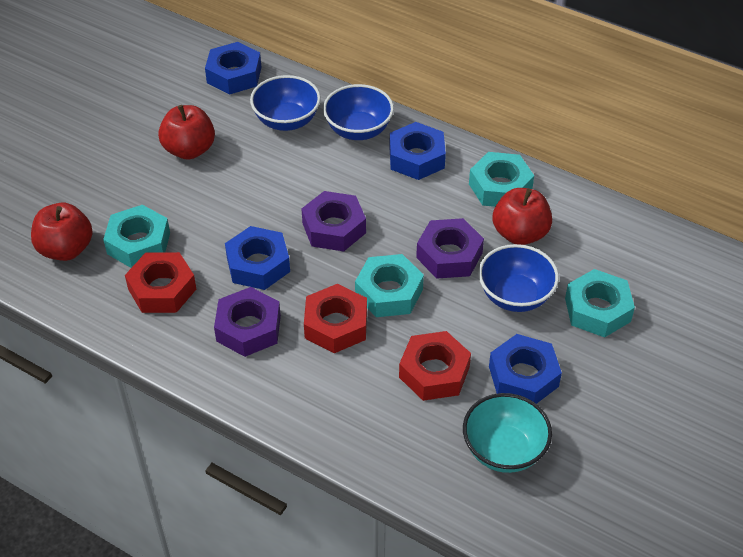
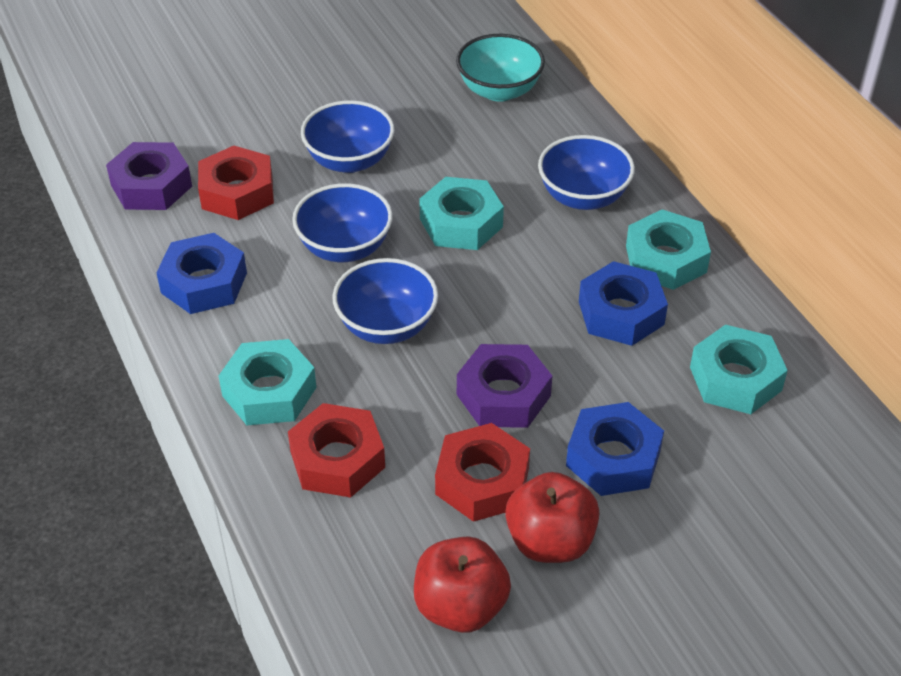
blue bowl: [250,75,321,131] [323,84,394,140] [478,244,559,312] = 3 -> [292,183,393,262] [301,100,394,173] [332,258,438,344] [538,135,635,210] = 4
blue nut: [205,42,261,95] [225,226,290,290] [389,122,446,180] [489,334,562,404] = 4 -> [156,233,247,314] [566,402,664,496] [579,261,668,346] = 3
purple nut: [214,287,281,357] [302,191,366,251] [416,218,484,279] = 3 -> [106,142,192,210] [457,344,552,428] = 2
red apple: [31,203,93,261] [158,105,215,160] [493,188,552,245] = 3 -> [414,536,511,633] [505,472,599,563] = 2

